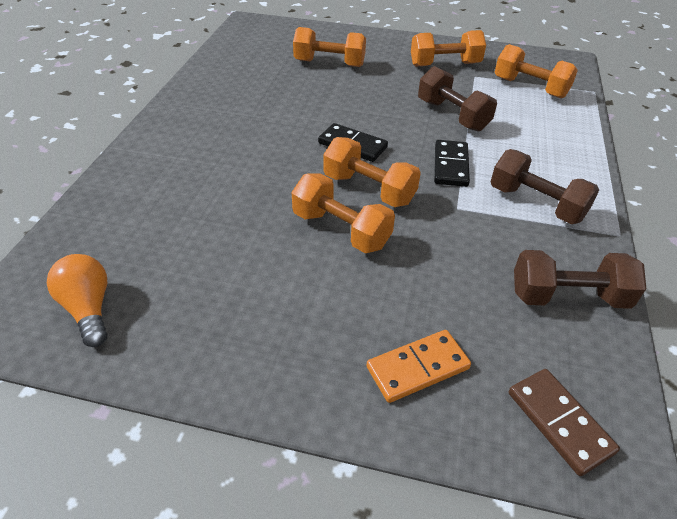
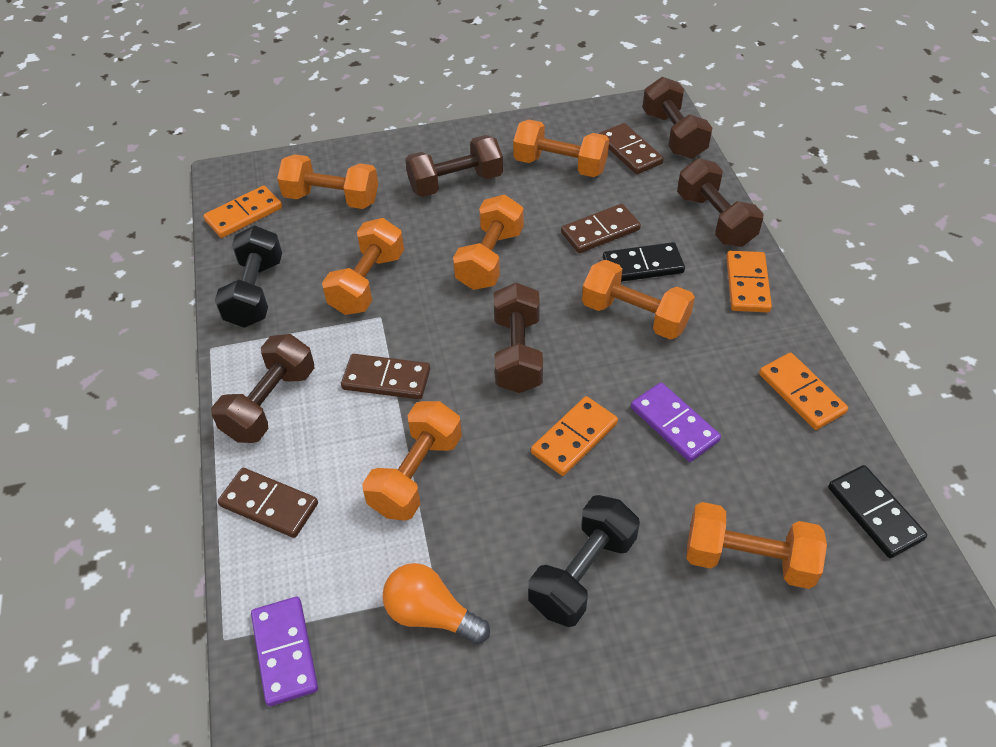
black dumbbell: none = 0 -> [215,226,282,328] [528,495,640,627] = 2
brown domino: [509,369,620,476] = 1 -> [218,468,318,538] [341,354,430,399] [561,204,641,253] [599,123,664,174] = 4
brown dumbbell: [418,66,497,132] [491,149,599,224] [514,250,646,309] = 3 -> [211,334,314,443] [405,135,503,197] [494,283,543,393] [642,77,712,159] [677,158,764,247] = 5
orange domino: [367,330,471,403] = 1 -> [203,185,282,238] [531,396,618,476] [726,251,772,312] [759,353,848,430] = 4
orange dumbbell: [292,174,395,253] [293,27,366,67] [323,137,421,207] [411,30,486,67] [495,44,578,98] = 5 -> [277,154,378,209] [322,218,404,315] [362,401,462,521] [453,195,524,290] [513,120,609,177] [582,260,695,340] [686,502,827,589] = 7
purple domino: none = 0 -> [251,597,318,706] [631,383,721,462] = 2

